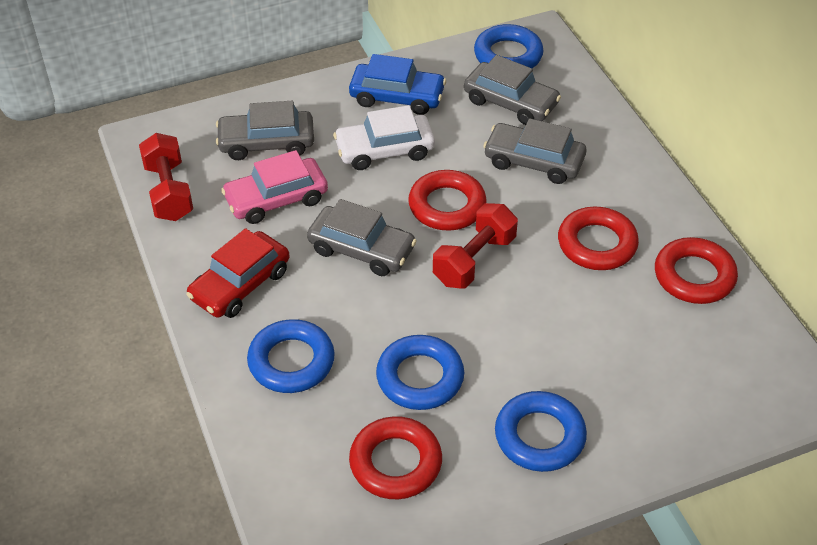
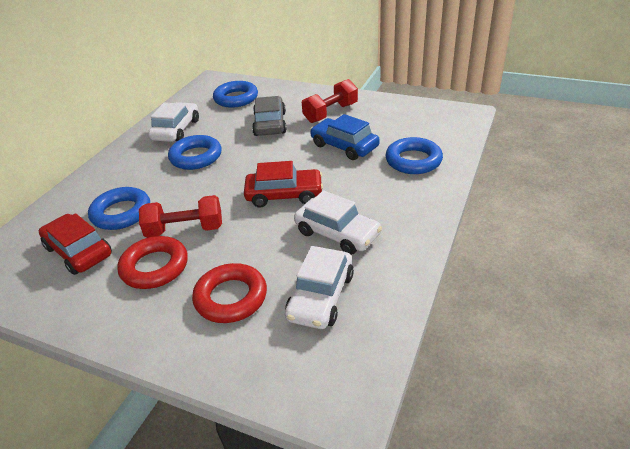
grey car: [216,101,314,160] [307,199,417,276] [464,55,561,125] [483,118,586,184] = 4 -> [252,96,287,136] = 1
pink car: [221,150,328,224] = 1 -> none = 0
red car: [186,228,290,318] = 1 -> [39,213,112,275] [244,161,323,208] = 2
red ring: [349,416,442,499] [408,170,487,231] [558,207,639,270] [655,237,738,304] = 4 -> [117,236,188,289] [192,263,267,323] = 2
white car: [333,105,435,170] = 1 -> [148,102,199,142] [285,246,354,329] [294,190,382,255] = 3

